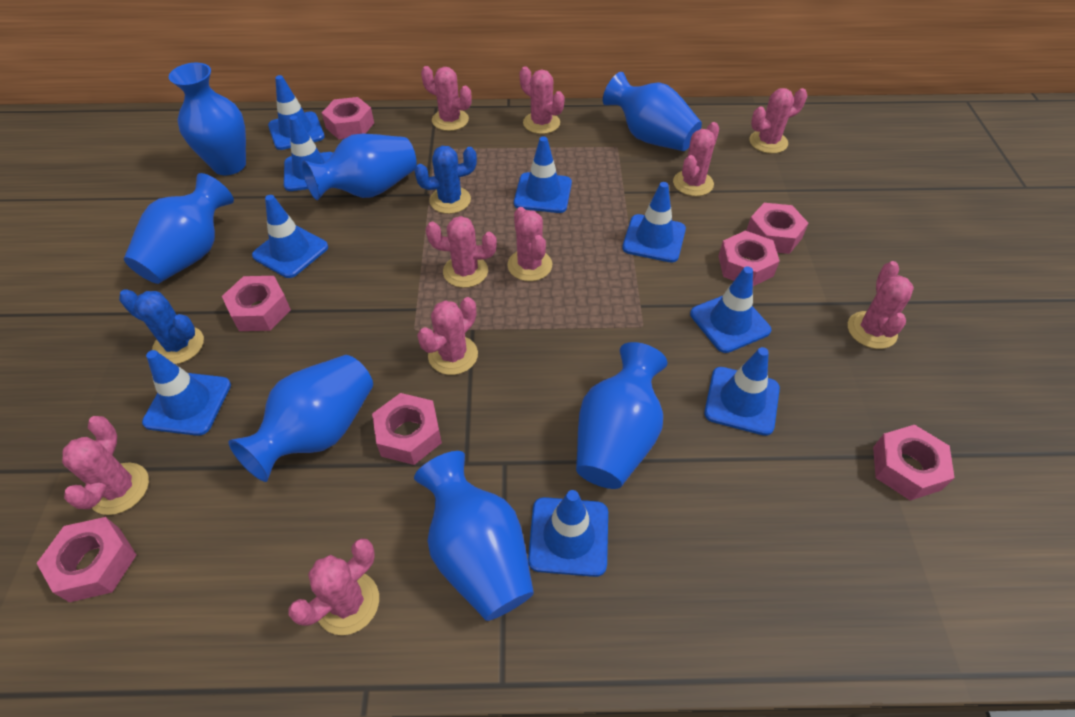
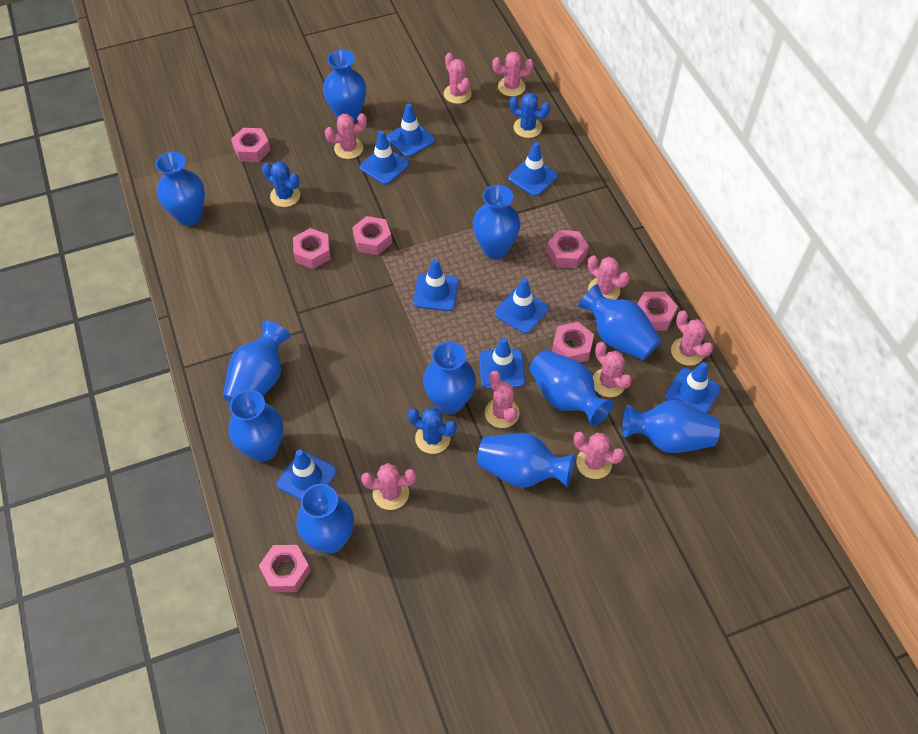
blue cactus: [119,289,204,364] [414,146,477,214] = 2 -> [262,161,300,207] [408,408,457,454] [509,93,550,138] = 3
blue traffic cone: [142,350,231,436] [252,195,328,278] [268,75,325,150] [284,115,333,191] [514,136,572,213] [528,490,608,577] [622,182,686,262] [690,266,771,353] [704,347,780,436] = 9 -> [277,450,337,500] [360,131,409,185] [386,104,435,157] [413,259,459,311] [479,338,525,389] [495,278,549,334] [508,142,558,196] [665,362,721,413] = 8
blue vase: [124,173,234,284] [169,63,246,175] [228,355,373,482] [302,134,417,200] [414,451,534,621] [576,342,667,489] [603,72,702,151] = 7 -> [155,152,205,226] [223,321,291,403] [228,390,283,462] [296,484,354,554] [323,50,366,122] [423,342,476,414] [473,185,520,259] [477,433,575,487] [530,350,613,426] [578,284,661,360] [622,400,720,453] = 11
pink cactus: [62,416,149,515] [288,538,379,635] [417,297,478,375] [421,66,472,131] [426,216,497,288] [507,207,552,281] [520,66,565,134] [673,122,719,196] [749,88,807,154] [848,261,914,349] = 10 -> [325,113,367,159] [361,463,416,510] [444,53,472,104] [485,371,519,428] [492,51,534,96] [574,432,625,479] [588,255,630,300] [593,342,632,397] [671,310,713,366] = 9

